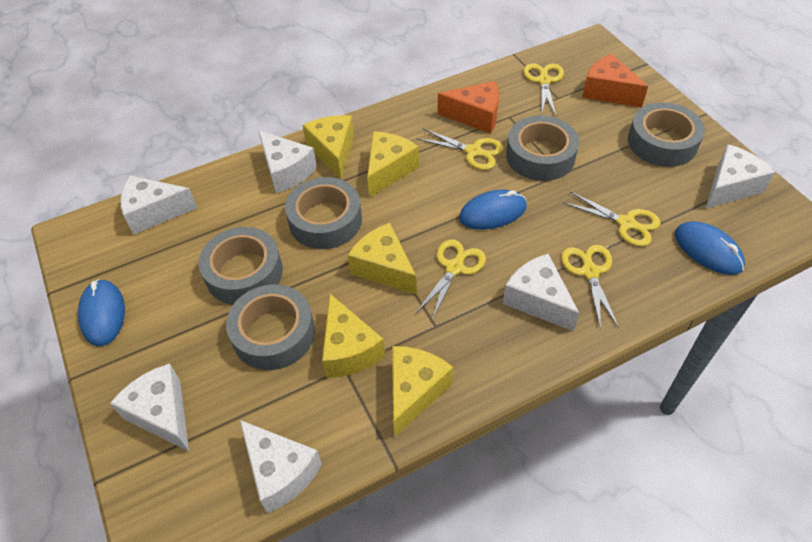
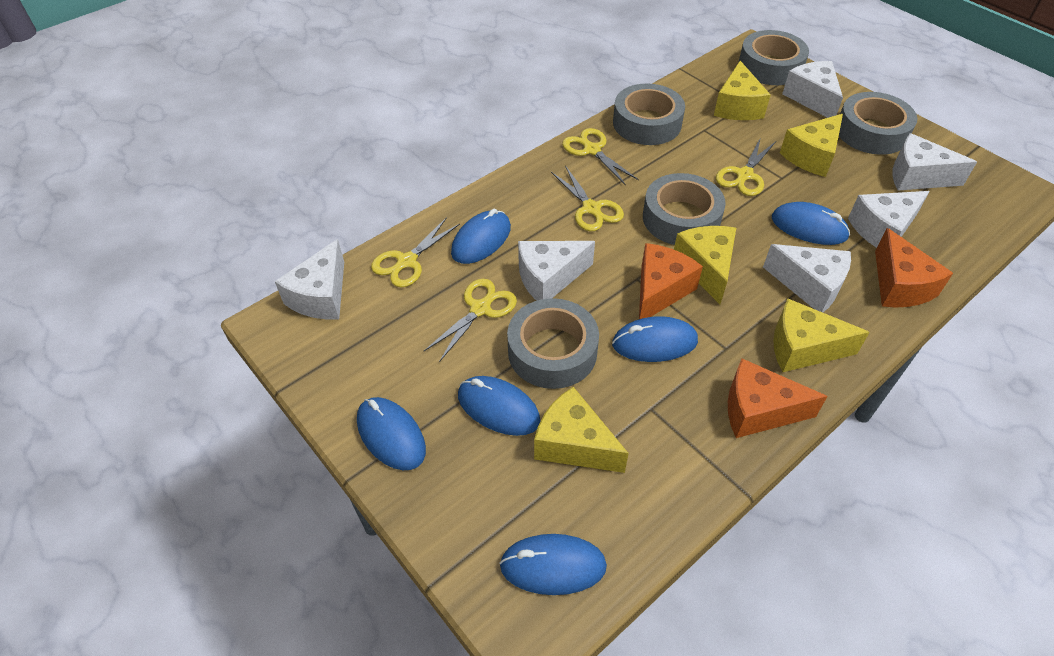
blue mouse: [78,279,125,346] [459,189,527,230] [675,221,745,275] = 3 -> [357,397,426,470] [451,209,511,264] [458,376,540,436] [499,534,607,595] [612,316,698,362] [772,202,850,245] = 6
orange cheese: [438,81,499,134] [582,53,648,108] = 2 -> [639,243,703,319] [728,359,828,438] [875,228,953,308] = 3

